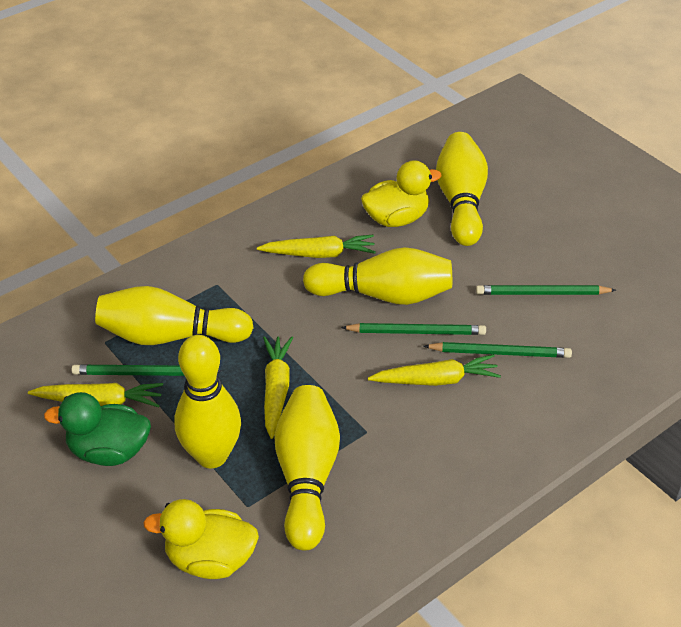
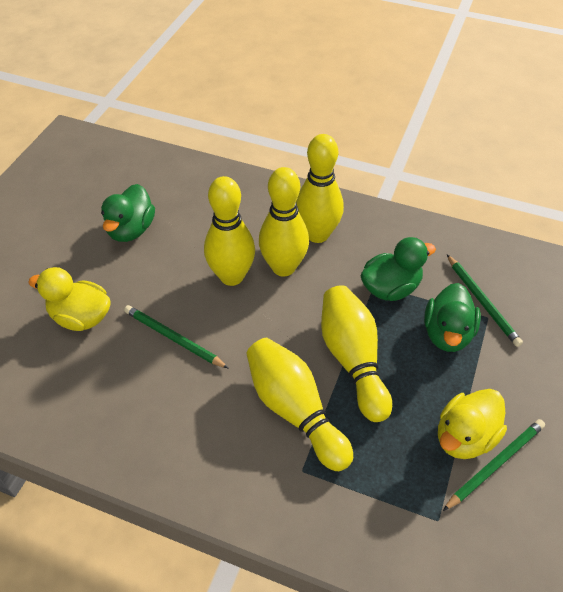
green duck: [44,392,151,466] = 1 -> [101,184,155,242] [361,237,436,301] [424,283,481,352] = 3
green pencil: [72,365,221,376] [341,323,486,335] [424,342,572,358] [476,285,616,295] = 4 -> [124,305,229,369] [443,419,545,511] [447,255,523,347] = 3
yellow carrot: [28,383,163,407] [257,235,376,258] [263,336,293,439] [368,354,501,386] = 4 -> none = 0

